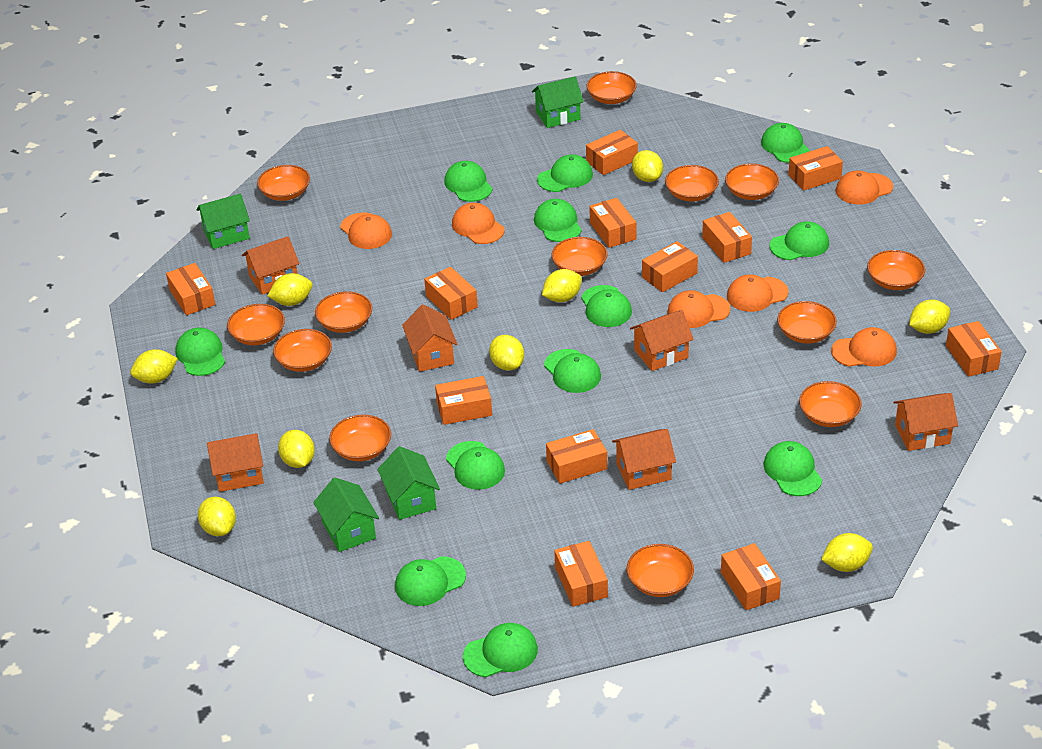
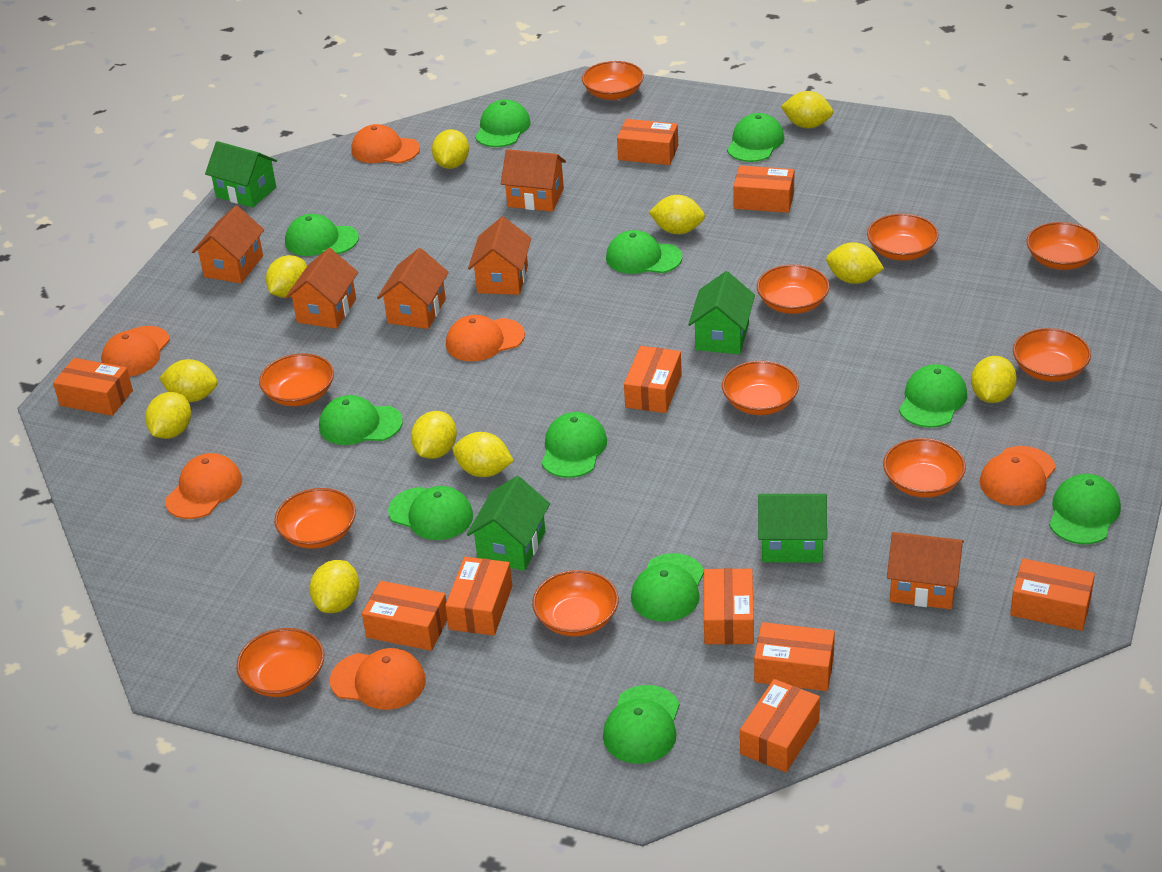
green cap: [175,328,225,376] [395,556,466,606] [444,161,493,202] [446,441,505,490] [463,623,538,677] [534,199,582,242] [537,155,593,192] [544,349,601,393] [581,285,632,327] [761,123,810,163] [764,441,822,496] [769,221,829,260] = 12 -> [285,214,359,256] [319,395,403,445] [388,486,473,540] [475,100,531,147] [541,412,607,478] [603,685,680,764] [606,230,682,274] [631,553,704,622] [727,113,784,162] [899,364,967,428] [1049,474,1121,544] = 11
orange bowl: [227,304,285,345] [257,165,310,201] [273,329,332,372] [315,291,372,333] [329,415,391,461] [551,237,608,276] [586,71,637,104] [627,544,694,597] [665,165,719,202] [725,163,779,200] [777,301,837,344] [799,381,862,427] [867,250,925,290] = 13 -> [236,628,324,697] [259,353,334,406] [274,488,356,549] [532,570,619,636] [582,61,644,100] [722,361,799,415] [757,264,830,314] [867,214,939,261] [883,438,966,498] [1013,328,1091,382] [1026,222,1100,270] = 11
orange box: [166,263,215,315] [424,267,478,320] [435,376,492,425] [546,429,607,484] [554,541,608,607] [586,130,638,175] [589,198,636,248] [642,241,698,292] [702,212,752,263] [721,543,781,610] [788,146,843,191] [946,321,1002,377] = 12 -> [53,358,133,416] [362,581,447,651] [445,557,512,635] [617,119,678,165] [624,346,682,413] [704,568,754,645] [733,166,794,213] [740,679,820,772] [754,622,835,691] [1010,558,1095,631] = 10
yellow lemon: [131,349,178,384] [198,497,236,536] [268,273,312,306] [278,430,315,468] [489,335,524,371] [542,269,582,302] [632,150,663,182] [821,533,873,572] [909,300,950,334] = 9 -> [145,392,191,439] [159,359,218,402] [266,255,307,298] [310,560,359,613] [411,411,457,459] [432,129,469,169] [453,432,514,477] [649,195,705,234] [781,91,833,128] [826,242,884,284] [971,356,1017,403] = 11

